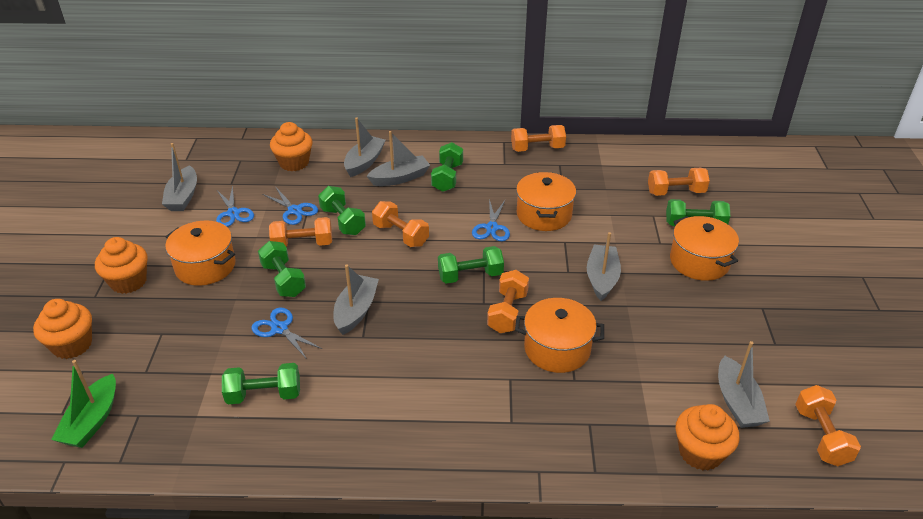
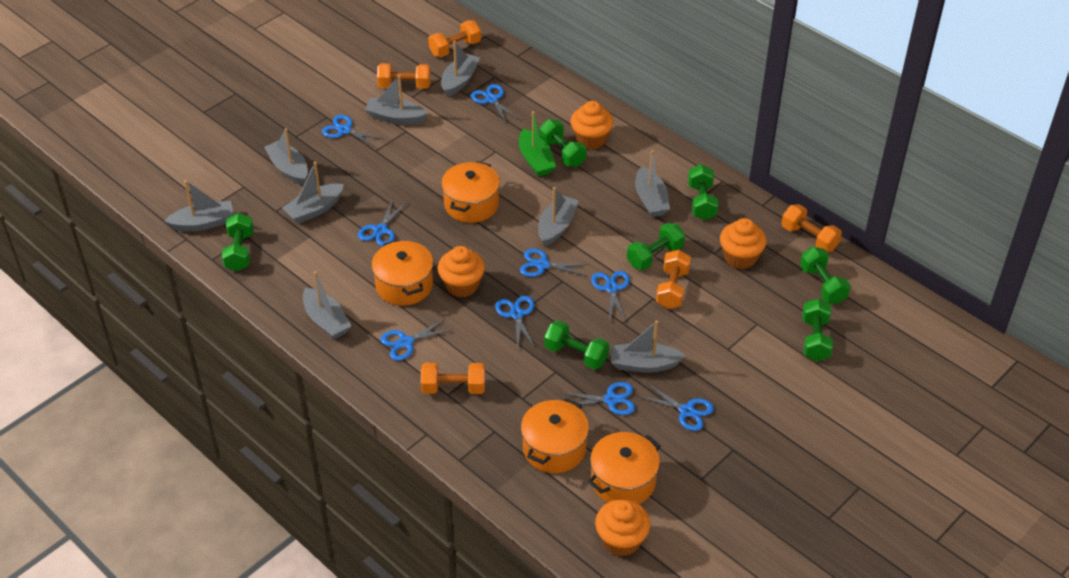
blue scissors: [216,185,254,227] [252,308,322,359] [262,188,318,225] [472,199,510,241] = 4 -> [322,115,383,148] [358,198,408,246] [380,318,454,361] [471,84,520,123] [495,296,535,351] [520,249,590,277] [560,382,635,415] [591,271,630,323] [638,383,714,431] = 9
green dumbbell: [222,363,300,404] [258,241,306,297] [318,186,366,235] [431,142,463,192] [438,246,504,284] [666,199,730,226] = 6 -> [222,213,254,271] [539,119,587,167] [544,321,609,370] [627,223,685,270] [688,164,718,220] [800,247,850,304] [802,299,833,361] = 7
grey boat: [162,143,197,211] [333,265,379,335] [344,118,386,177] [367,131,430,186] [587,232,621,301] [718,341,770,428] = 6 -> [164,180,234,232] [264,128,308,185] [282,162,344,224] [303,271,351,339] [365,75,428,125] [441,41,480,97] [538,187,579,246] [611,320,686,373] [635,150,670,217] = 9
orange dumbbell: [269,217,332,247] [372,201,429,247] [487,270,529,333] [511,125,566,152] [648,168,710,196] [795,385,861,466] = 6 -> [377,63,431,89] [421,363,485,394] [428,20,481,57] [656,250,691,309] [781,204,842,252] = 5

